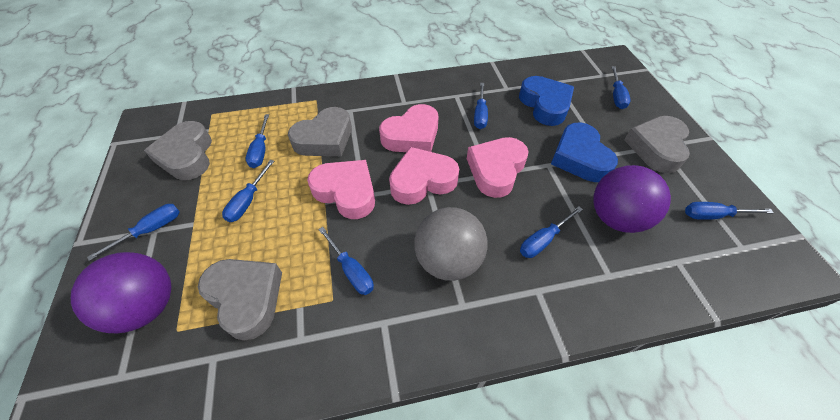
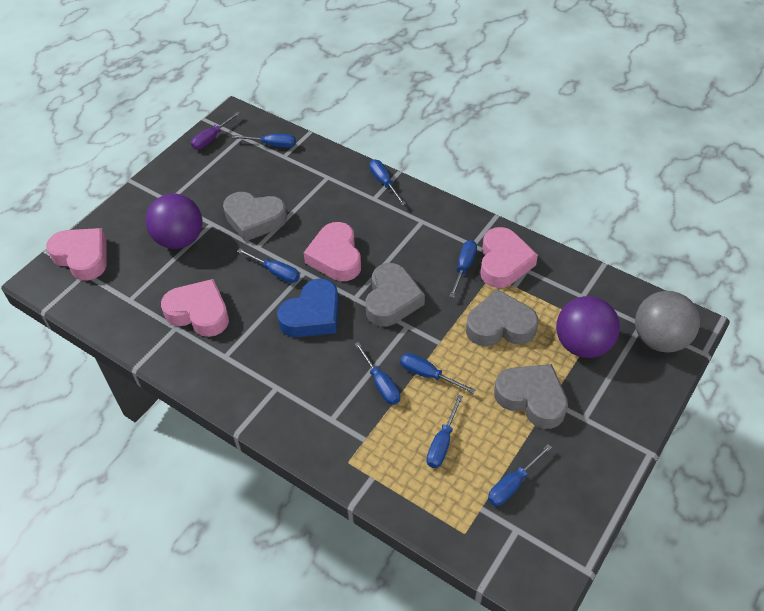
blue heart: [519,76,574,126] [551,122,618,182] = 2 -> [277,278,339,337] = 1
purple screwdriver: none = 0 -> [191,112,240,150] = 1

